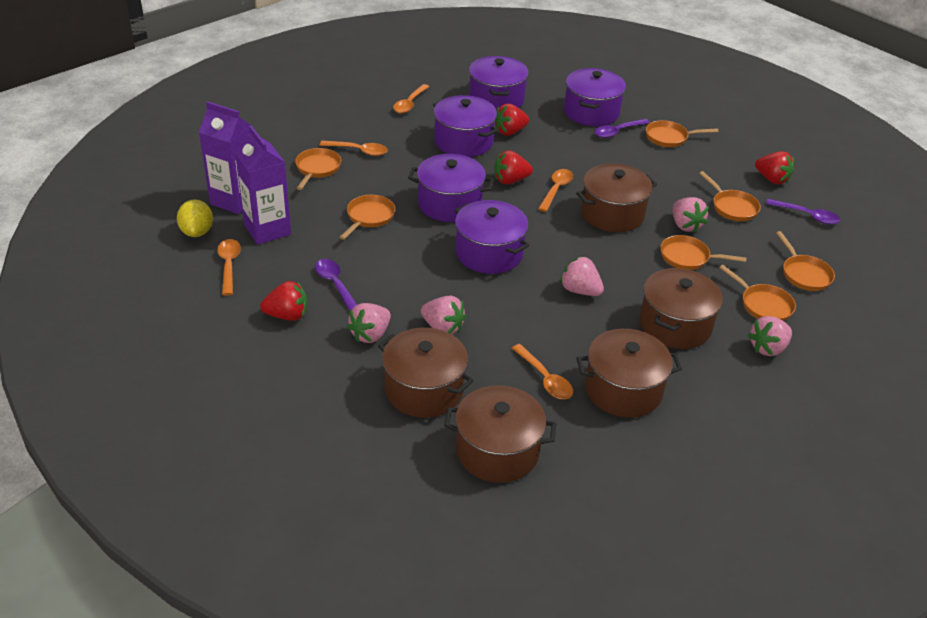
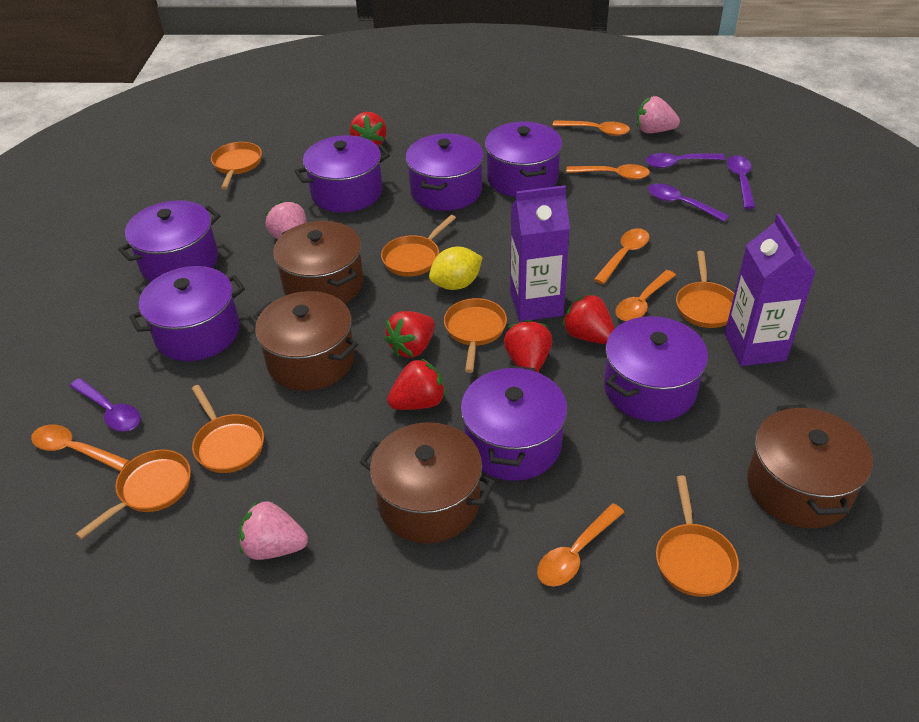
brown pot: [378,328,474,418] [444,385,556,483] [576,163,657,232] [577,329,682,418] [639,268,723,349] = 5 -> [253,291,358,391] [273,221,364,303] [360,422,495,543] [747,405,873,528] = 4
orange spoon: [217,239,241,295] [320,140,388,156] [393,84,429,113] [512,344,573,399] [538,169,573,212] = 5 -> [31,425,130,471] [537,503,624,586] [552,120,630,136] [566,164,650,180] [594,228,650,284] [615,270,676,321] = 6
pink strawberry: [347,303,391,343] [421,296,466,334] [560,256,604,296] [673,197,709,233] [748,316,792,356] = 5 -> [239,501,308,560] [265,201,307,239] [637,96,680,133] = 3
purple pot: [408,154,494,222] [433,95,498,157] [455,200,529,274] [469,56,529,110] [564,68,626,126] = 5 -> [118,200,220,282] [129,266,245,361] [295,135,390,212] [406,133,484,211] [461,365,567,481] [485,122,562,197] [604,316,708,422] = 7
purple spoon: [315,259,357,311] [595,119,650,138] [766,199,840,225] = 3 -> [70,378,140,431] [645,153,726,168] [648,184,729,222] [727,155,755,209] = 4
red strawberry: [260,281,307,321] [494,150,533,184] [495,104,529,136] [755,151,794,184] = 4 -> [350,112,387,146] [384,311,435,358] [387,358,446,410] [504,320,552,372] [562,294,615,344] = 5

